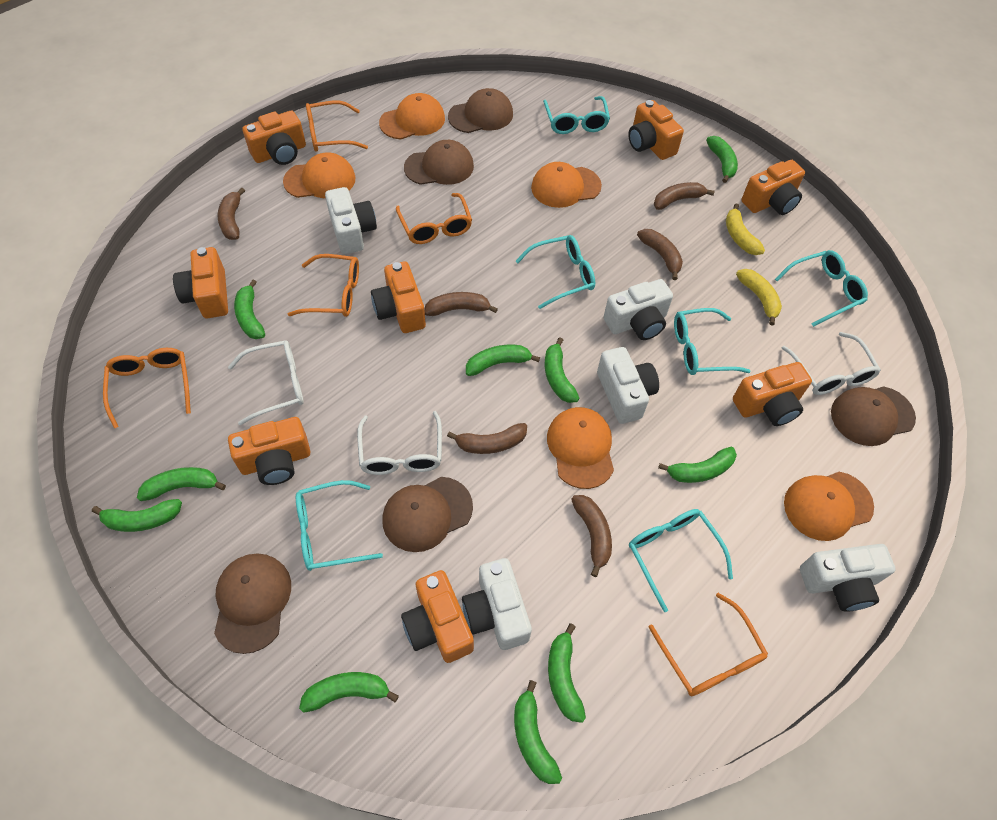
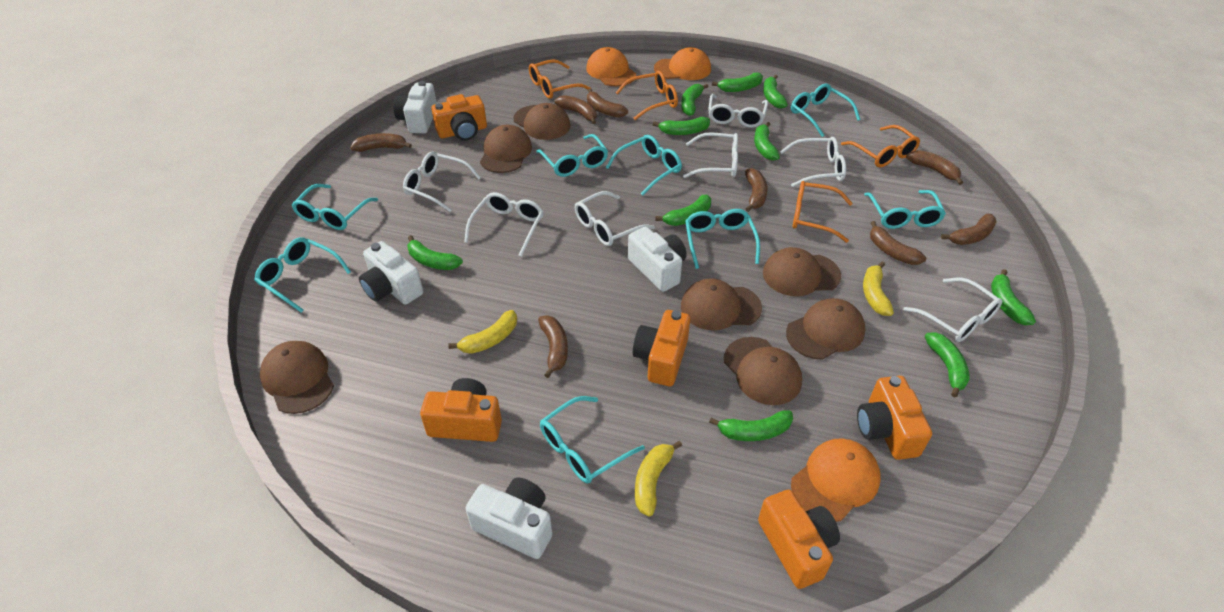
brown banana: [217,188,245,240] [424,292,498,316] [447,423,527,454] [571,495,612,577] [637,229,683,280] [654,182,715,210] = 6 -> [350,133,412,152] [538,316,568,378] [555,95,597,124] [587,89,628,118] [745,168,768,212] [870,221,926,265] [906,150,963,185] [941,214,997,245] = 8
brown cap: [214,553,291,654] [382,477,473,552] [404,140,474,185] [448,88,513,133] [831,386,916,446] = 5 -> [260,341,334,414] [480,125,532,173] [513,103,571,140] [681,278,762,330] [724,337,802,405] [763,247,841,296] [786,298,866,360] = 7
orange camera: [173,247,228,318] [228,417,310,485] [242,111,306,165] [371,261,426,333] [401,570,474,663] [628,100,684,160] [733,362,812,426] [741,160,805,215] = 8 -> [420,378,502,442] [431,94,487,141] [633,310,690,386] [758,490,840,589] [857,376,932,460] = 5
orange cap: [283,152,356,198] [379,93,445,139] [531,162,602,208] [547,407,614,489] [784,472,874,541] = 5 -> [586,47,636,86] [654,47,711,80] [791,438,881,522] = 3
orange glasses: [103,348,191,428] [288,254,359,317] [306,101,368,152] [396,193,472,244] [649,593,768,696] = 5 -> [529,59,591,99] [616,71,678,120] [793,181,853,243] [841,125,920,167] = 4
turquoise glasses: [296,480,383,571] [516,235,595,309] [543,96,610,134] [629,509,733,612] [674,308,751,375] [775,250,868,327] = 6 -> [254,237,351,313] [292,184,378,230] [536,134,608,177] [540,396,645,484] [606,135,682,196] [685,209,760,269] [791,83,860,137] [864,190,946,229] = 8
white camera: [325,187,377,254] [462,558,532,650] [597,347,659,424] [604,279,673,340] [800,544,896,612] = 5 -> [359,241,423,304] [393,81,437,133] [465,478,553,559] [628,227,687,292] = 4
white glasses: [228,340,304,425] [357,411,442,475] [782,332,881,395] = 3 -> [403,151,481,212] [464,192,544,257] [575,191,655,246] [683,132,738,178] [708,94,768,128] [780,137,846,187] [903,278,1002,342] = 7
yellow banana: [726,203,765,255] [736,269,782,326] = 2 -> [448,310,517,354] [635,441,682,517] [863,262,894,316] = 3

